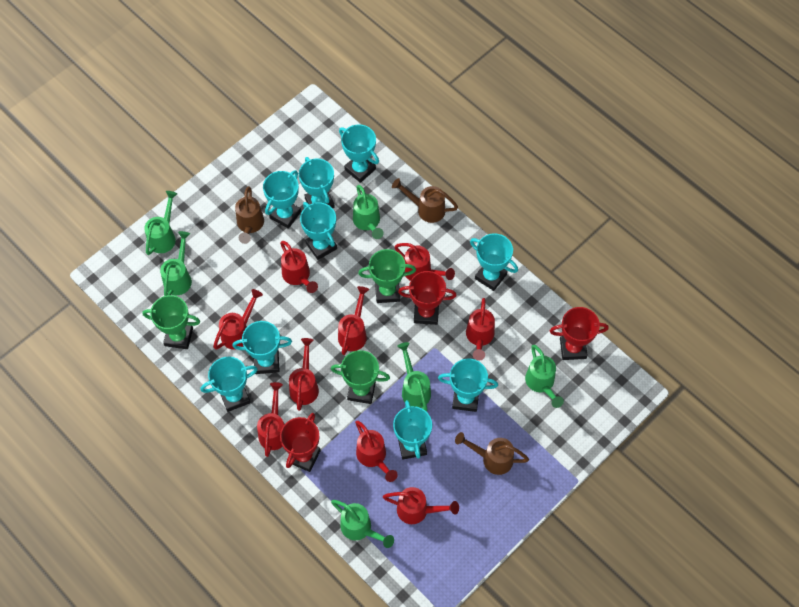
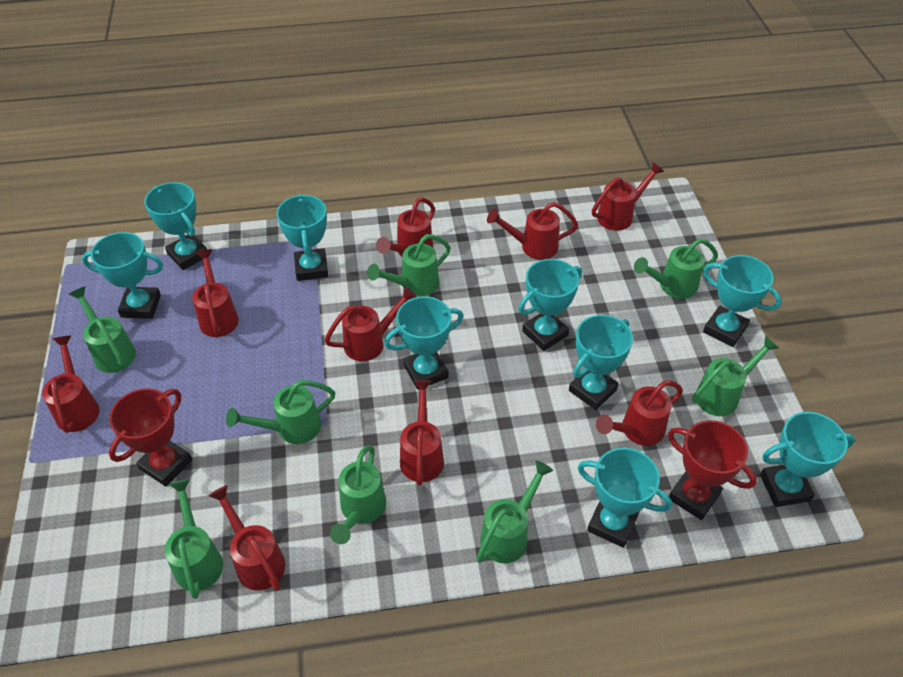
brown watering can: [235,186,264,244] [392,178,458,223] [455,432,529,475] = 3 -> none = 0
green trophy: [142,295,200,349] [331,350,390,404] [358,249,416,303] = 3 -> none = 0
green watering can: [144,191,177,255] [160,231,192,296] [331,500,394,548] [353,185,384,239] [397,342,431,412] [525,345,564,408] = 6 -> [69,287,136,373] [164,479,223,599] [226,380,336,444] [330,445,386,544] [367,234,451,296] [477,460,553,563] [634,238,718,299] [692,336,779,416] = 8
red trophy: [280,413,321,472] [398,271,457,325] [550,307,609,360] = 3 -> [109,389,192,487] [668,420,757,520] = 2

